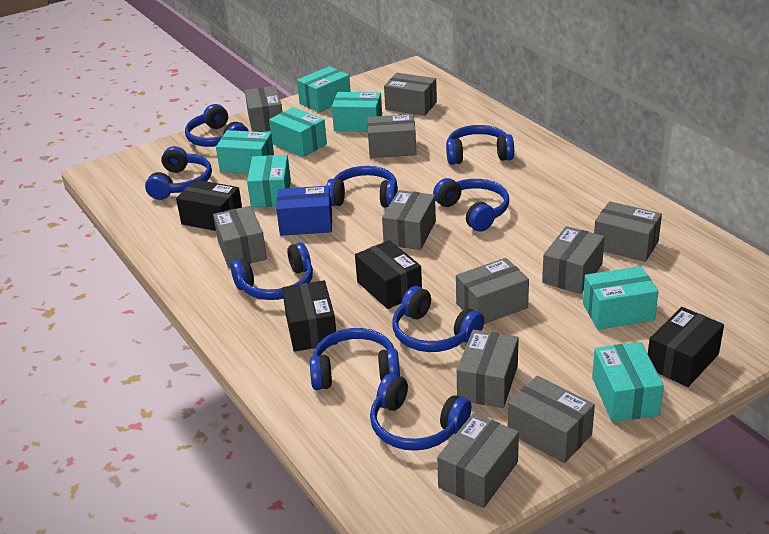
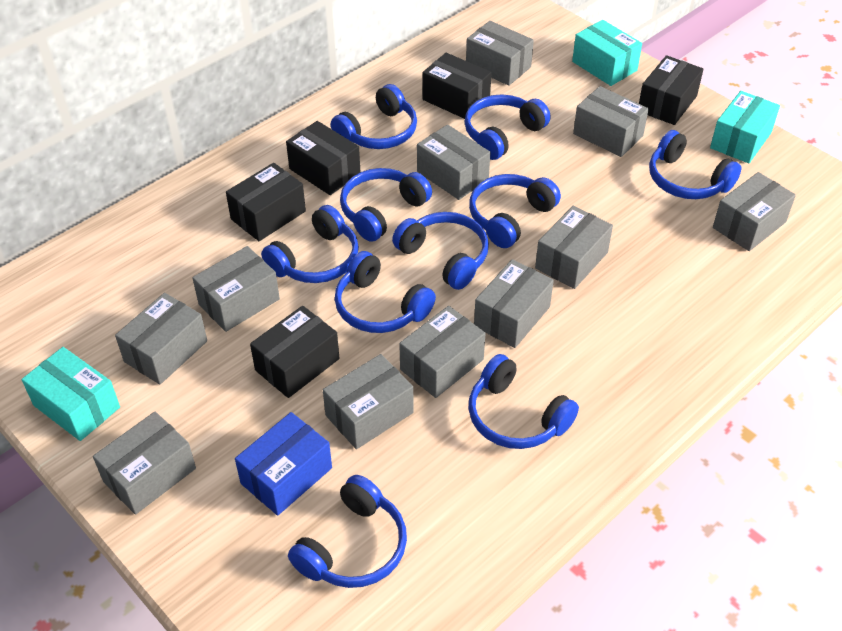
black box: [176,180,242,231] [282,280,337,352] [355,240,422,309] [648,307,724,387] = 4 -> [226,163,306,241] [250,306,339,398] [286,121,360,195] [422,53,491,119] [639,55,704,125] = 5
blue headphones: [145,146,212,200] [185,104,249,147] [231,242,313,300] [310,328,400,390] [326,166,398,207] [370,373,471,451] [392,286,484,352] [433,178,509,232] [446,125,514,165] = 9 -> [261,205,359,283] [288,475,407,588] [331,84,417,149] [335,251,436,333] [340,168,432,242] [392,212,489,290] [465,94,551,160] [469,174,561,248] [469,354,579,449] [649,130,741,199] = 10
turquoise box: [216,130,274,174] [247,155,291,207] [269,107,327,157] [297,66,351,113] [332,92,382,132] [583,266,658,330] [592,342,664,422] = 7 -> [22,347,120,441] [572,20,642,86] [710,91,780,163] = 3

